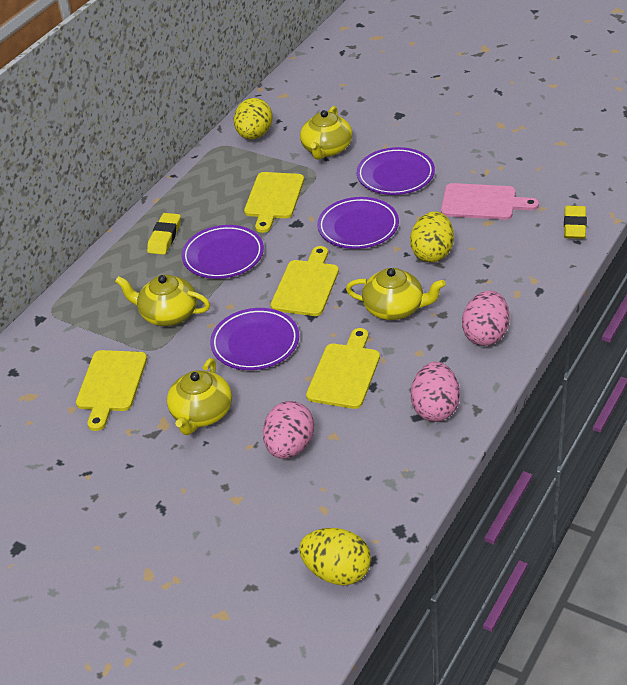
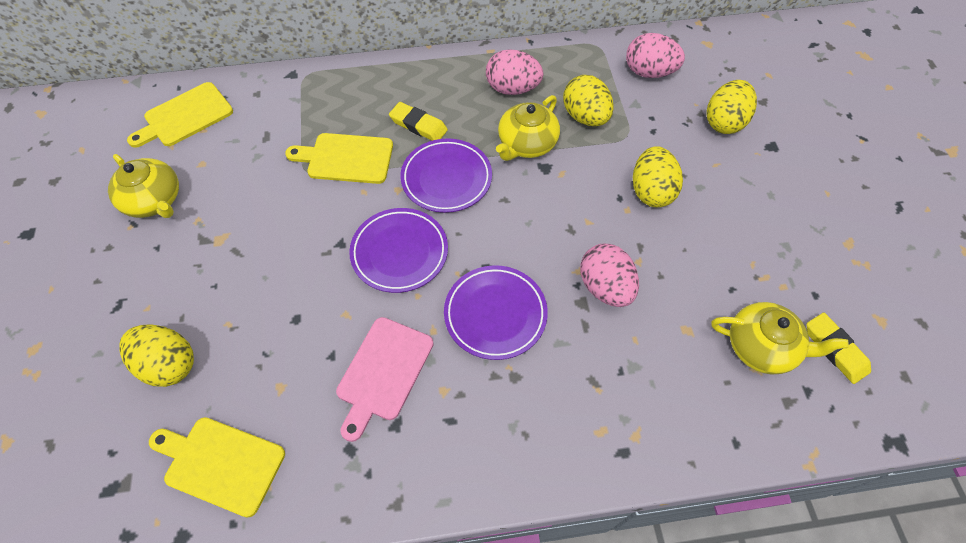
purple plate: [182,225,264,279] [210,308,299,370] [317,197,399,249] [357,147,435,195] = 4 -> [349,208,448,293] [400,138,492,213] [444,265,548,360] = 3
yellow cutting board: [76,350,147,431] [244,172,304,233] [271,246,339,316] [306,328,380,409] = 4 -> [127,82,233,148] [149,417,285,518] [285,133,393,184] = 3
yellow egg: [234,98,272,139] [299,528,371,585] [410,212,454,262] = 3 -> [119,325,194,387] [563,75,614,126] [633,146,683,207] [707,80,757,134] = 4
yellow teapot: [115,275,210,326] [167,358,232,435] [300,106,352,160] [346,268,446,320] = 4 -> [108,154,179,218] [496,95,560,161] [711,302,849,374] = 3

